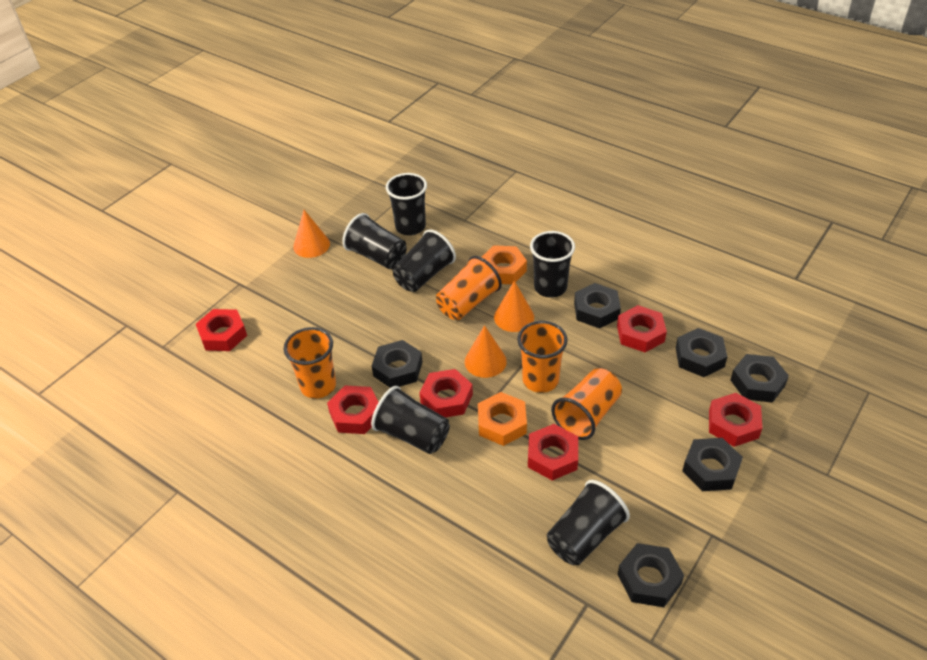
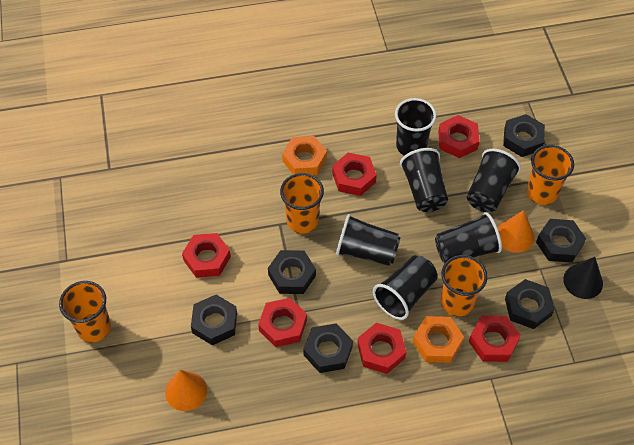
black cone: none = 0 -> [563,257,603,299] = 1
orange cone: [293,210,330,258] [465,325,507,378] [494,281,534,332] = 3 -> [165,370,207,411] [498,210,534,253] = 2

